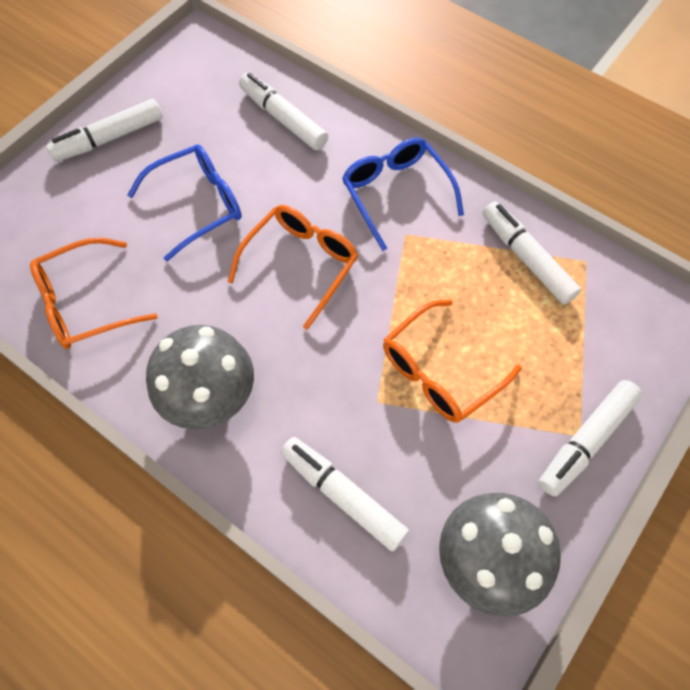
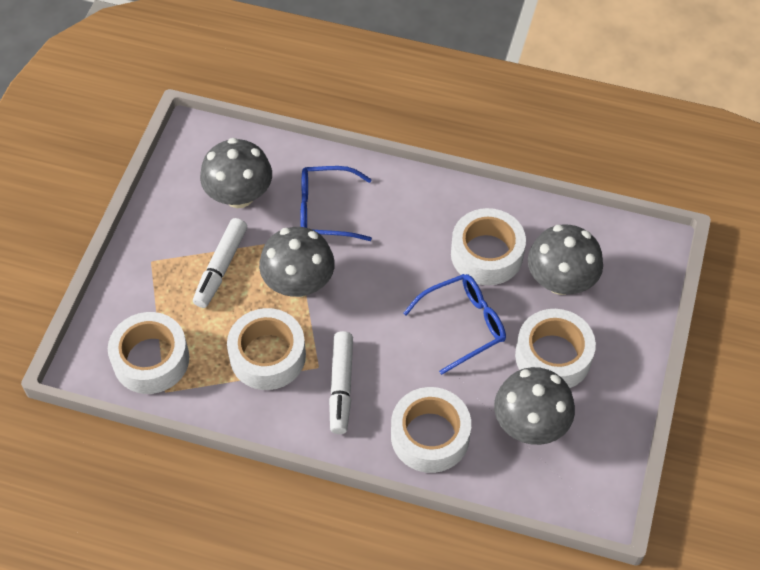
grey mushroom: [146,325,254,430] [439,493,561,617] = 2 -> [200,138,272,208] [259,227,335,297] [494,367,575,445] [528,225,603,295] = 4
orange glasses: [30,237,158,349] [228,205,358,330] [383,300,521,423] = 3 -> none = 0
white marker: [46,99,163,162] [239,73,328,150] [281,437,409,552] [483,201,581,305] [539,380,642,497] = 5 -> [193,218,247,308] [329,331,353,434] = 2
white tape: none = 0 -> [108,312,189,394] [227,308,306,390] [391,387,471,473] [451,208,526,285] [515,309,596,388] = 5

